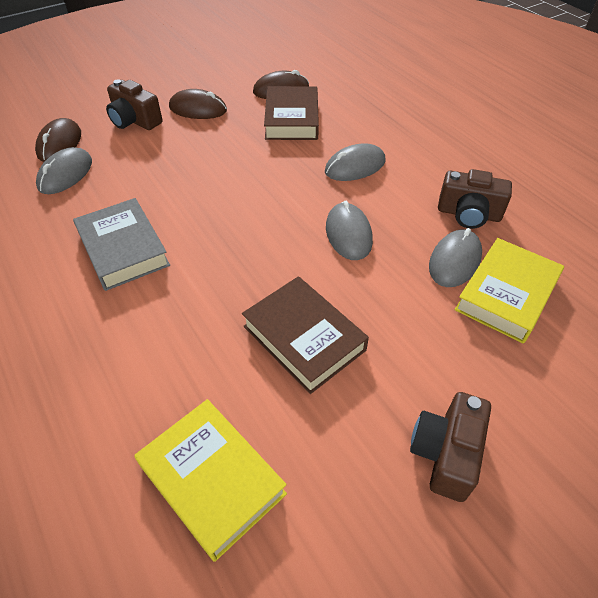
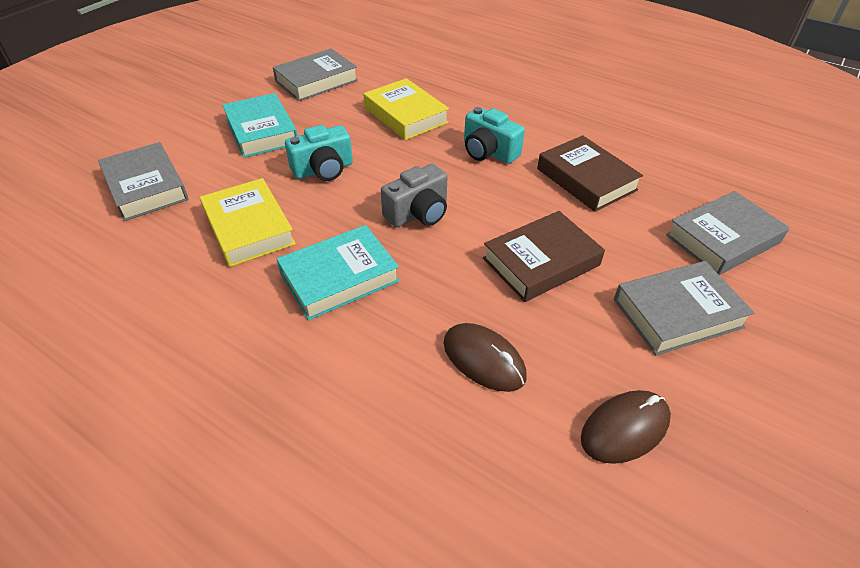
brown camera: [106,79,162,130] [410,392,491,502] [438,169,512,229] = 3 -> none = 0
brown mouse: [35,118,81,162] [169,89,227,119] [253,70,309,99] = 3 -> [444,323,527,392] [581,390,671,464] = 2
grey book: [73,198,170,291] = 1 -> [98,142,189,221] [273,48,358,101] [614,261,755,355] [666,191,790,275] = 4
grey camera: none = 0 -> [381,164,447,227] = 1
grey mouse: [36,147,92,194] [325,143,385,181] [326,201,373,260] [429,228,482,287] = 4 -> none = 0
turquoise book: none = 0 -> [222,93,298,158] [277,225,400,320] = 2
turquoise camera: none = 0 -> [285,125,353,181] [464,107,525,164] = 2

